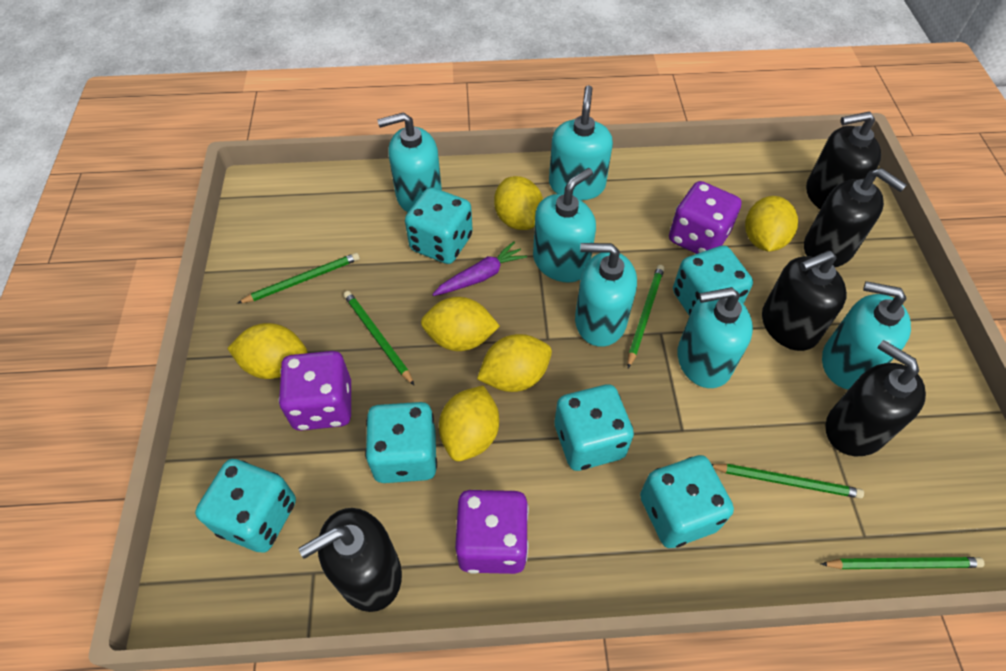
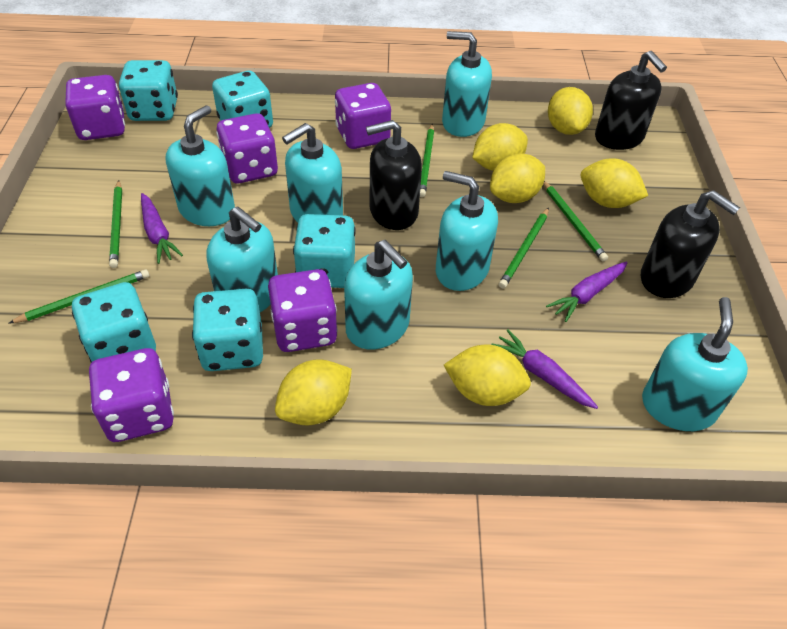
black soap dispenser: [299,508,402,612] [762,250,847,351] [804,168,907,267] [806,111,881,209] [826,340,926,456] = 5 -> [366,120,422,230] [595,51,667,150] [641,190,740,298] = 3
purple carrot: [432,242,527,296] = 1 -> [141,193,183,264] [491,329,598,409] [546,262,627,322] = 3
purple dice: [279,351,351,431] [455,490,529,574] [669,181,742,254] = 3 -> [65,75,125,140] [89,348,174,442] [216,113,278,183] [268,269,338,352] [335,83,391,149] = 5
turquoise dice: [195,459,296,553] [365,402,437,483] [405,187,473,264] [555,384,634,471] [640,455,734,548] [673,246,753,316] = 6 -> [72,282,156,363] [119,60,178,121] [192,289,263,371] [212,71,273,128] [293,214,356,288] = 5
turquoise soap dispenser: [377,112,442,212] [533,168,596,283] [549,85,613,200] [575,243,637,347] [678,287,753,388] [822,281,911,390] = 6 -> [166,105,235,226] [206,206,278,312] [282,123,343,222] [344,240,413,350] [436,171,498,291] [442,31,492,137] [642,297,748,431] = 7

